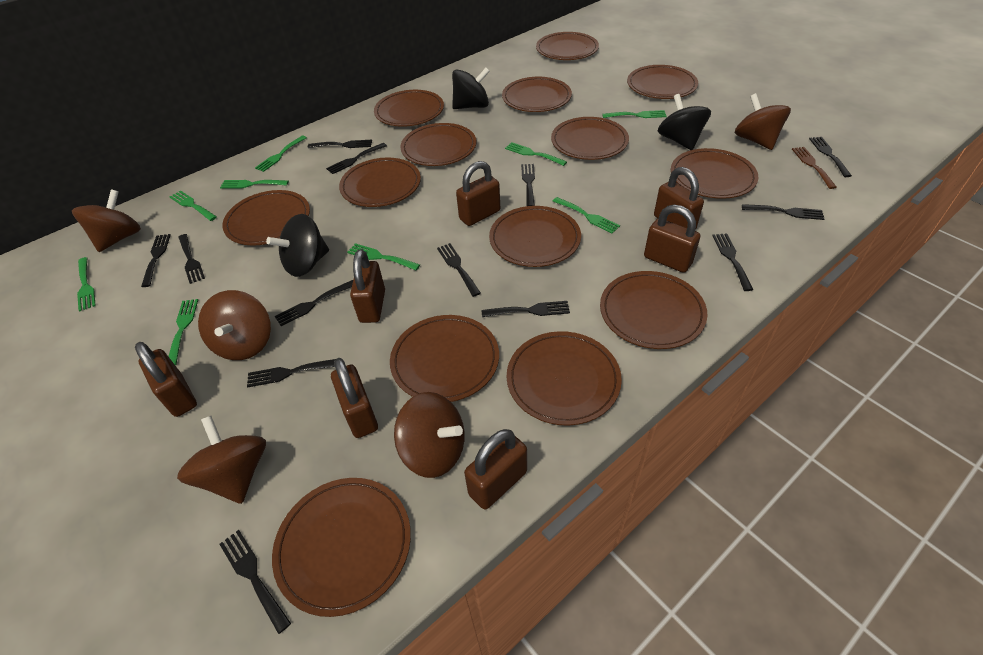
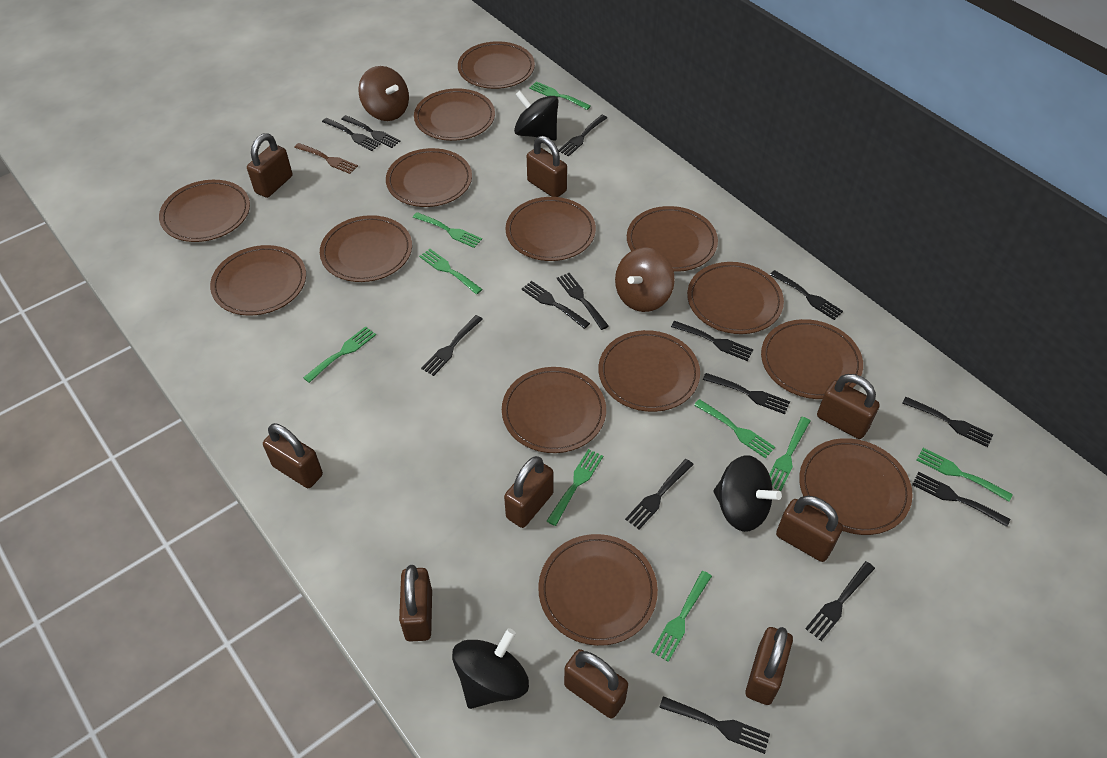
black fork: [141,234,171,287] [178,234,205,284] [219,530,291,634] [247,359,335,387] [275,280,353,326] [308,140,372,148] [326,143,387,174] [437,243,481,297] [482,301,570,317] [521,164,535,206] [712,233,753,291] [742,204,824,220] [809,137,852,177] = 13 -> [322,118,381,151] [341,115,400,148] [421,315,483,376] [522,281,590,329] [557,273,609,330] [558,115,607,156] [625,459,694,529] [659,696,770,754] [671,321,753,361] [703,373,790,414] [770,270,843,320] [805,561,875,641] [902,397,993,447] [912,472,1010,527] = 14
brown padlock: [135,342,197,417] [331,358,378,438] [350,249,385,323] [456,161,500,226] [464,429,527,510] [644,205,700,273] [654,167,704,228] = 7 -> [247,133,293,198] [263,423,323,488] [399,565,432,642] [504,456,553,528] [527,136,567,197] [564,649,628,719] [746,627,793,705] [776,496,843,562] [817,374,880,439] = 9
brown spinning top: [72,189,141,252] [177,416,266,504] [198,290,271,360] [394,392,465,478] [735,93,791,150] = 5 -> [359,66,409,121] [615,247,675,312] = 2

